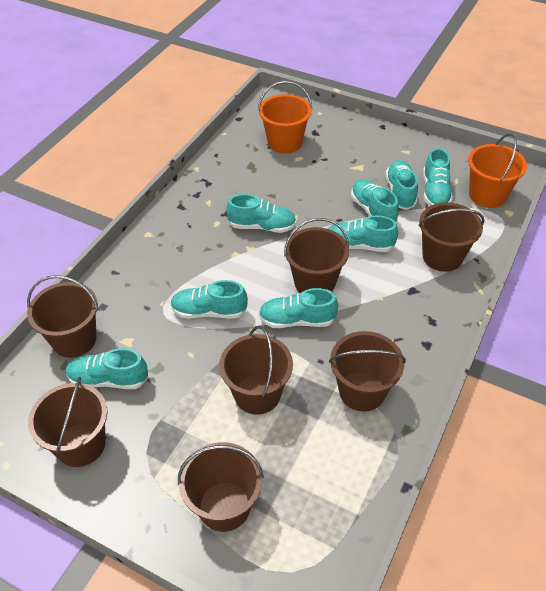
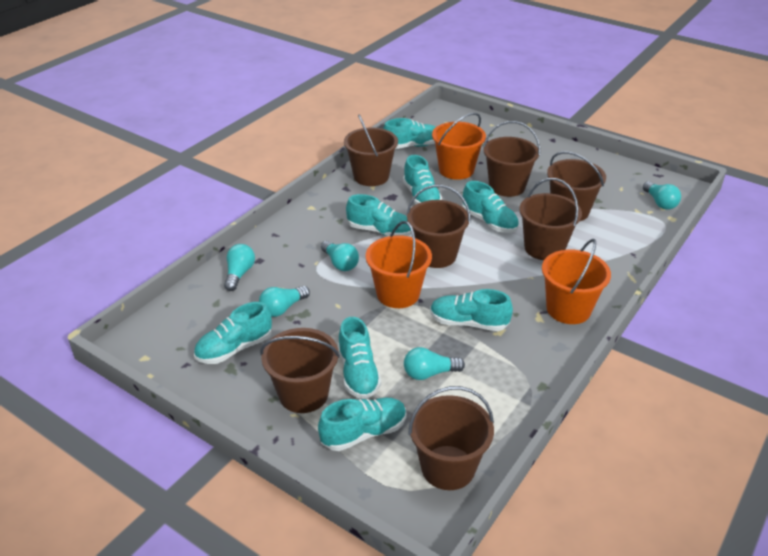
orange bucket: [258,81,312,154] [468,133,527,208] = 2 -> [366,221,432,308] [432,113,486,180] [542,239,611,324] = 3
turquoise light bulb: none = 0 -> [224,244,255,291] [259,286,310,317] [321,241,359,271] [404,347,465,380] [643,181,681,210] = 5

